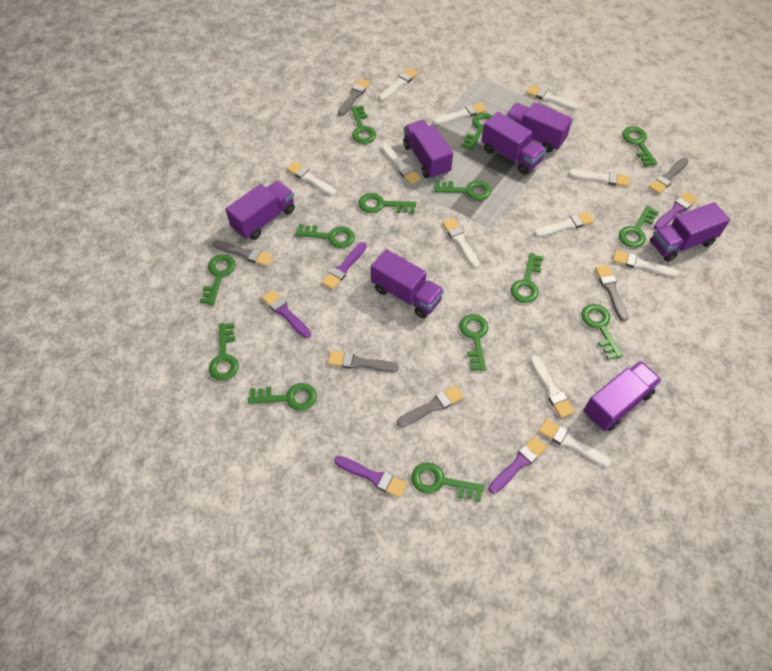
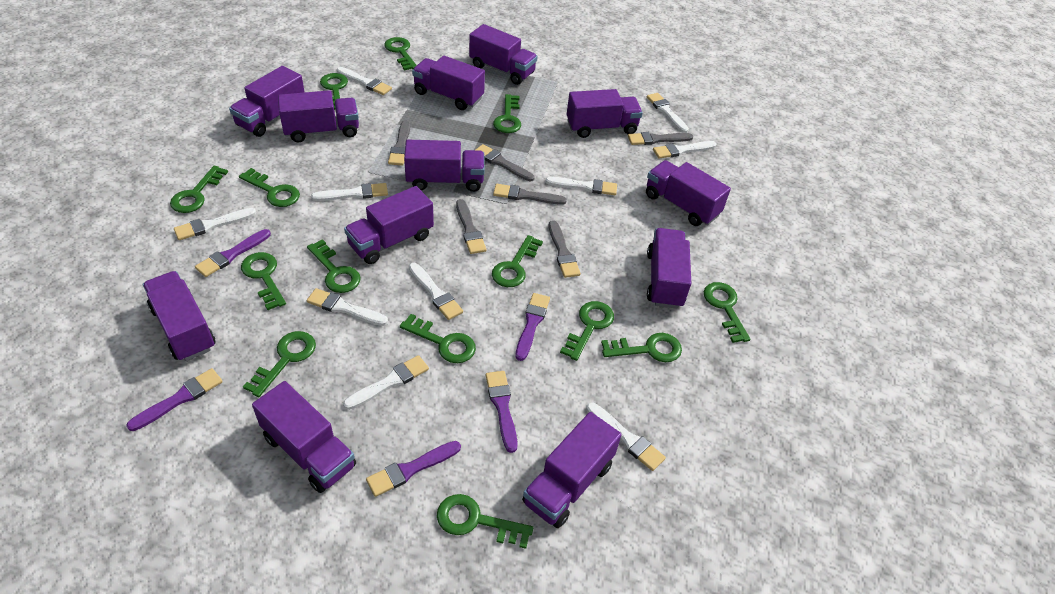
purple truck: [225,180,295,240] [371,249,444,318] [403,120,453,179] [481,112,547,175] [506,102,573,153] [583,361,662,431] [650,202,730,262] = 7 -> [143,271,216,361] [229,66,304,137] [252,381,356,493] [278,90,359,142] [344,186,434,264] [404,140,485,192] [412,56,485,110] [469,24,538,85] [522,412,622,528] [567,89,643,138] [646,160,731,226] [647,228,691,309] = 12
white brush: [287,162,336,196] [379,68,418,101] [382,145,421,185] [433,102,487,125] [442,218,480,268] [526,85,580,110] [530,355,574,418] [534,212,594,237] [539,419,611,467] [569,170,629,187] [613,250,679,277] = 11 -> [174,208,256,240] [307,288,388,326] [311,183,388,201] [337,67,392,95] [343,355,429,410] [409,263,463,320] [545,177,617,195] [586,402,666,471] [647,93,689,133] [653,141,716,159] = 10

